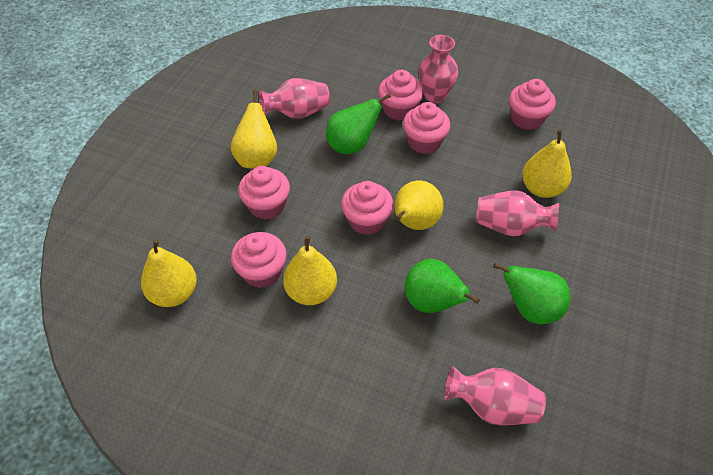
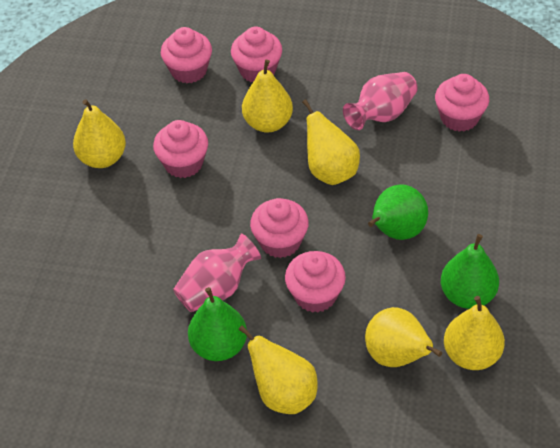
pink vase: [259,78,330,119] [418,35,458,103] [444,366,546,425] [476,190,559,236] = 4 -> [173,233,261,312] [343,72,418,130] = 2
yellow pear: [141,239,197,307] [231,90,277,168] [283,236,337,305] [394,180,444,230] [522,129,572,198] = 5 -> [73,99,126,168] [238,325,318,414] [242,60,293,133] [302,99,360,185] [365,307,442,367] [444,296,505,370] = 6

